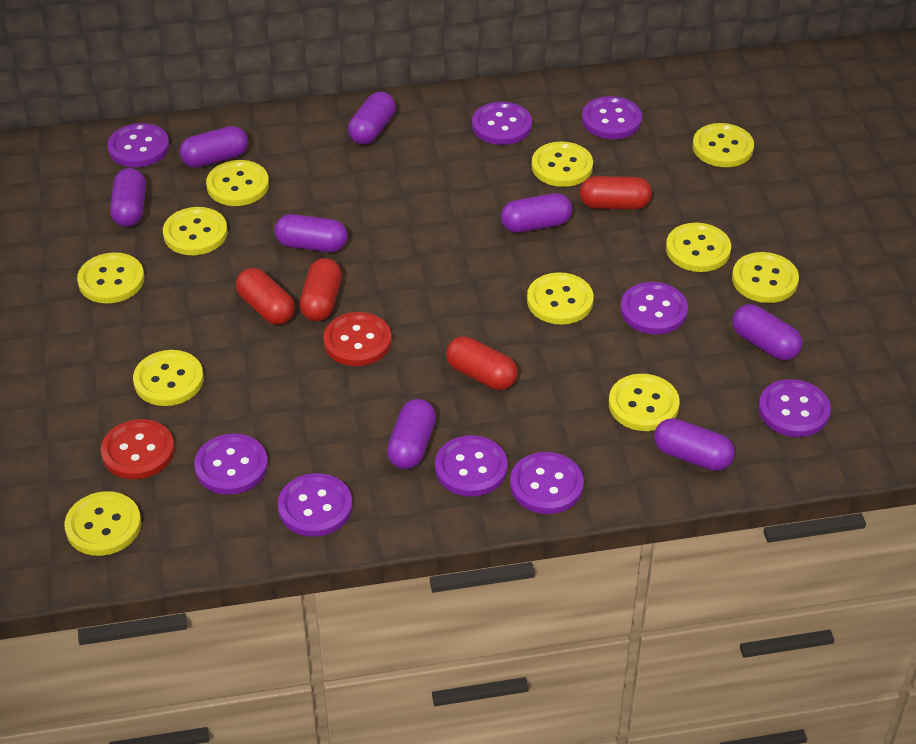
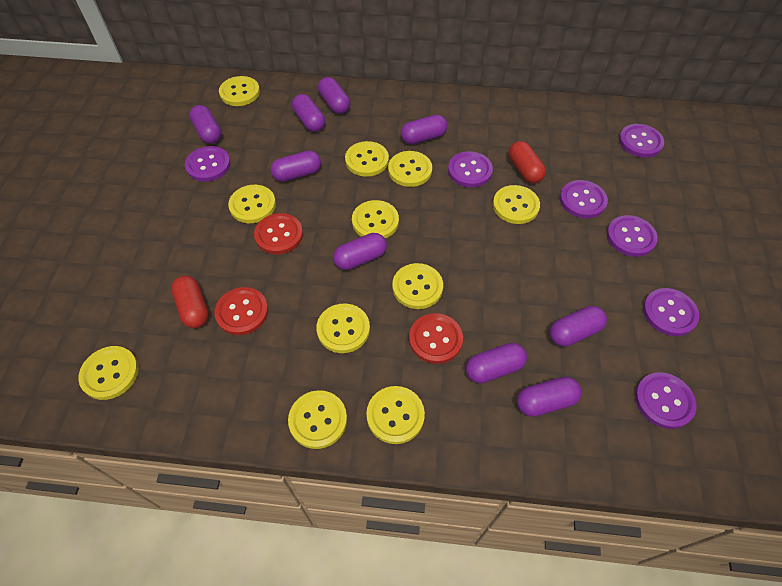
purple button: [108,123,169,167] [194,434,268,495] [278,473,352,537] [435,435,508,497] [472,102,532,145] [510,452,584,514] [582,96,642,139] [620,282,688,334] [758,379,831,437] = 9 -> [185,146,231,182] [448,151,493,187] [560,180,608,218] [607,215,658,257] [619,124,664,158] [635,372,697,429] [643,288,699,336] = 7
purple capsule: [110,168,146,227] [180,126,248,168] [275,214,348,252] [348,91,396,145] [387,399,436,469] [501,193,572,233] [654,418,735,471] [732,304,803,361] = 8 -> [190,105,222,144] [270,151,321,182] [292,94,325,132] [318,77,350,114] [333,233,387,270] [401,115,447,145] [466,343,527,383] [517,377,582,417] [550,306,607,347] = 9
red button: [101,419,175,479] [323,312,392,366] = 2 -> [214,287,268,335] [254,213,303,255] [409,313,463,364] = 3
red capsule: [236,268,295,325] [299,258,342,321] [446,336,518,390] [580,176,652,210] = 4 -> [171,276,209,328] [509,141,546,183] = 2

